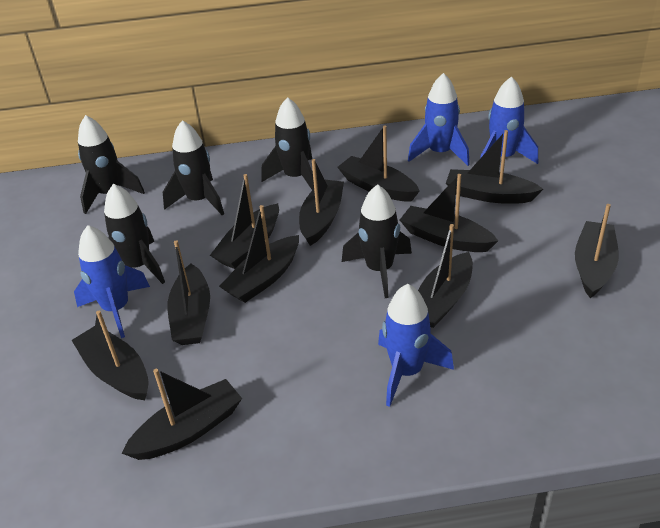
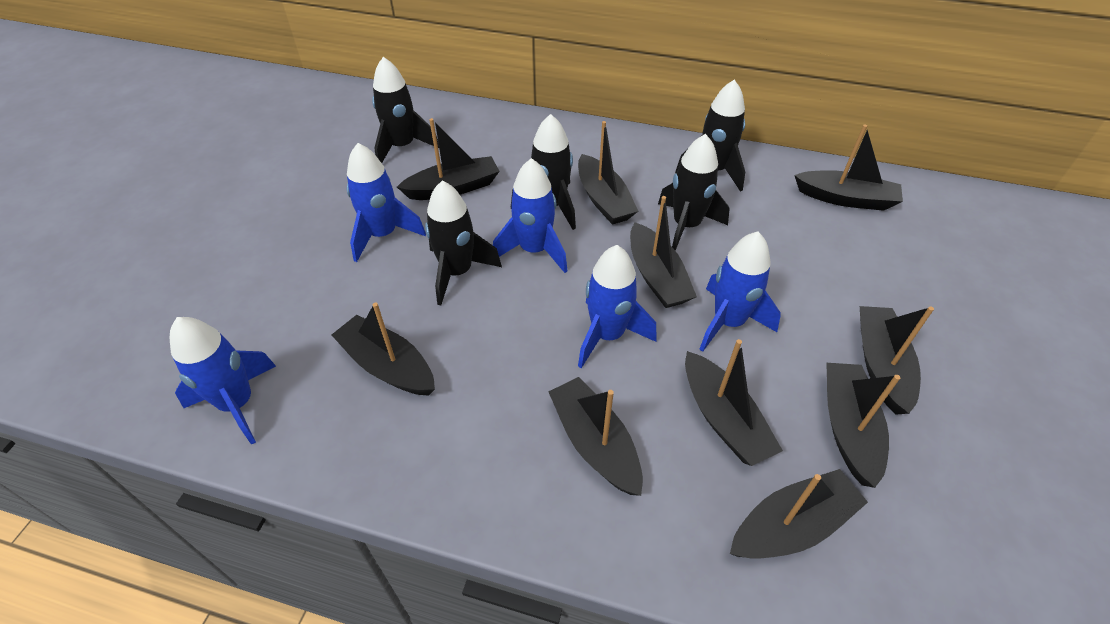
black boat: [72,311,149,400] [122,369,242,460] [168,240,210,345] [210,174,279,269] [219,205,299,303] [299,159,344,246] [338,125,420,201] [400,174,498,252] [418,224,473,328] [446,130,543,204] [575,204,619,298] = 11 -> [332,303,435,396] [397,118,500,200] [548,377,643,496] [578,121,638,225] [630,196,697,308] [685,339,783,466] [730,469,868,558] [794,125,903,211] [826,363,900,488] [860,306,934,415] = 10
blue rocket: [74,225,150,338] [378,284,454,407] [408,73,470,166] [480,76,538,164] = 4 -> [170,317,276,445] [347,143,426,262] [493,158,567,273] [578,245,657,368] [699,232,781,352] = 5

